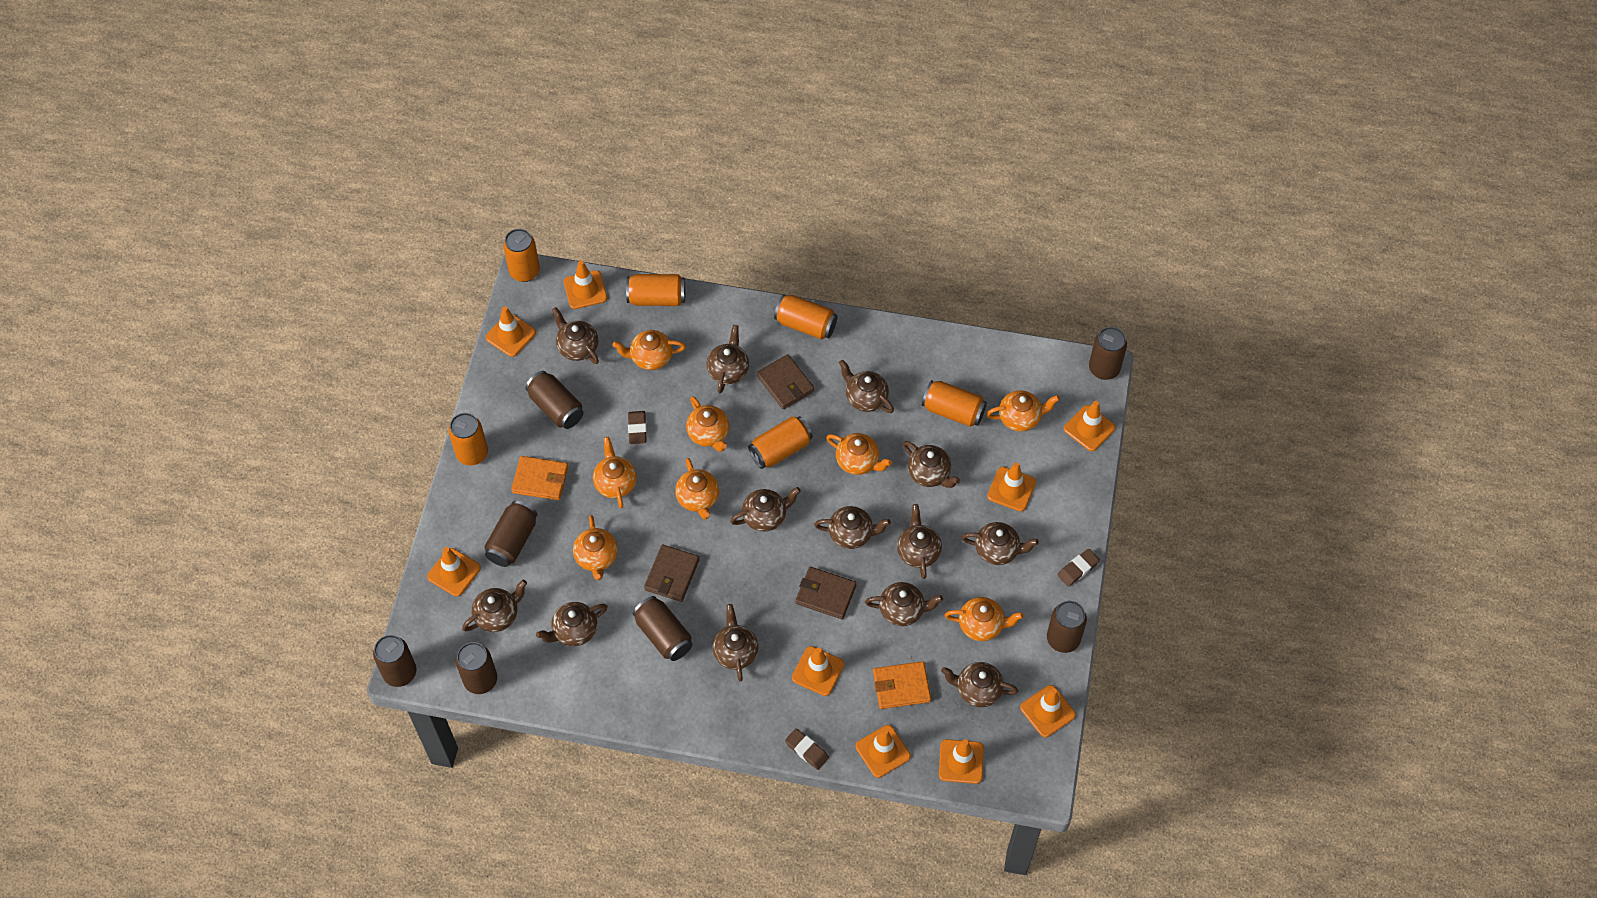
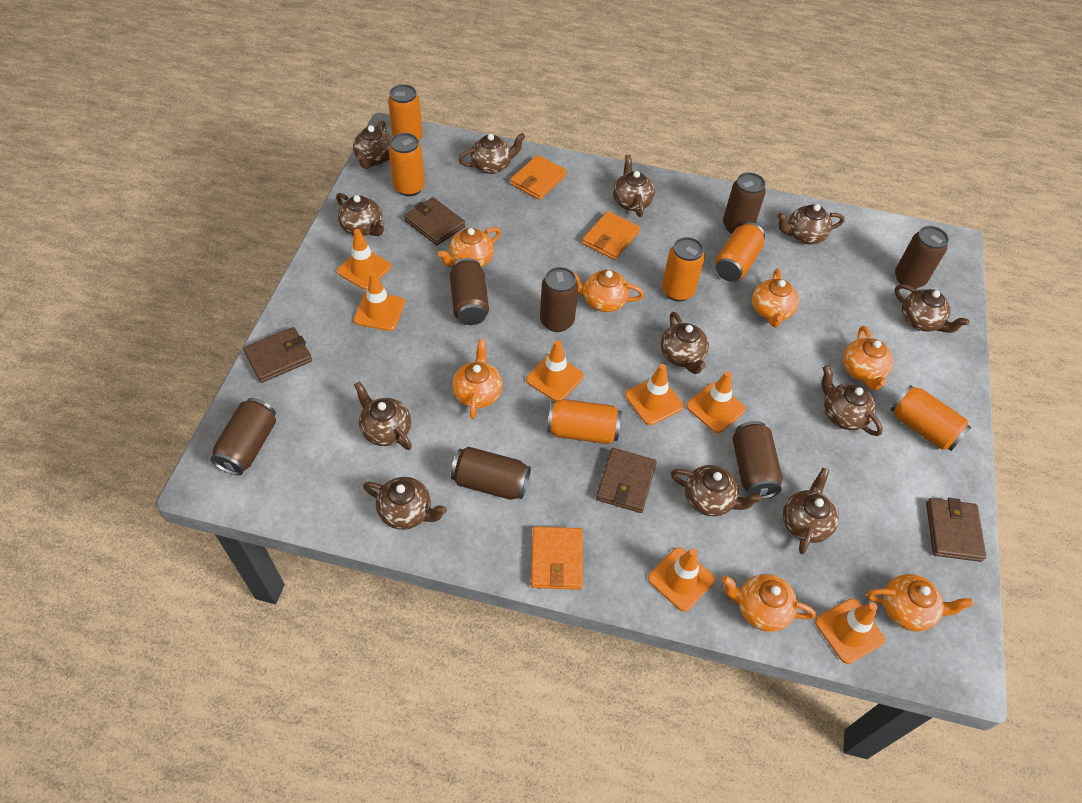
brown eraser: [628,411,647,444] [785,728,829,770] [1057,549,1100,587] = 3 -> none = 0
brown teapot: [462,580,527,632] [536,602,608,646] [552,307,599,364] [706,325,749,393] [713,604,758,681] [730,487,800,532] [814,506,891,549] [839,360,894,413] [865,582,943,626] [897,504,942,579] [903,441,960,488] [941,662,1018,707] [961,522,1039,565] = 13 -> [336,193,385,236] [353,121,392,169] [354,382,412,450] [363,477,447,530] [459,133,526,174] [613,155,655,217] [661,312,709,374] [671,465,762,517] [777,204,845,244] [783,468,839,554] [822,365,883,436] [895,284,969,333] = 12
brown wallet: [644,545,699,602] [757,354,815,409] [796,567,857,619] = 3 -> [243,327,312,383] [404,197,465,245] [596,448,657,513] [926,498,986,562] = 4
orange teapot: [573,515,618,580] [593,437,637,508] [612,330,686,370] [675,458,719,519] [686,396,729,452] [826,433,892,475] [945,597,1024,641] [986,390,1060,432] = 8 -> [438,227,501,267] [452,339,502,419] [572,270,644,312] [722,574,816,632] [752,268,799,327] [843,326,893,390] [867,574,973,632] = 7
orange traffic cone: [427,547,481,597] [485,306,536,357] [563,261,607,309] [792,646,844,696] [856,725,911,778] [939,739,984,784] [987,462,1036,512] [1020,685,1076,737] [1064,401,1116,451] = 9 -> [337,229,392,290] [354,272,405,331] [526,340,584,401] [625,364,683,425] [648,547,715,612] [686,371,746,433] [815,598,885,664] = 7
orange wallet: [511,456,569,500] [873,661,931,709] = 2 -> [510,155,567,200] [531,526,583,590] [582,211,640,260] = 3

